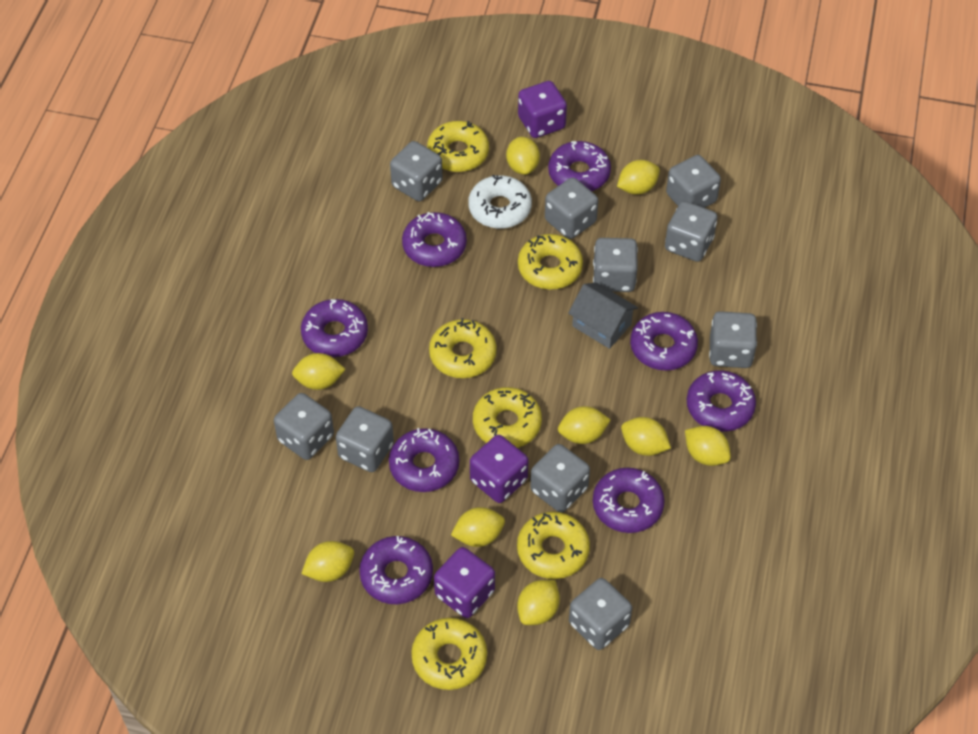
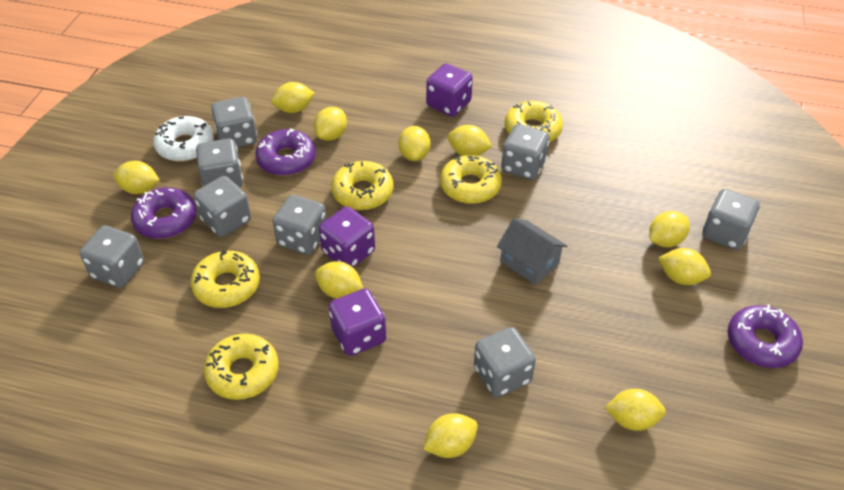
grey dice: [274,393,334,460] [336,406,394,472] [390,141,443,201] [530,444,590,513] [545,177,598,239] [569,578,632,650] [593,238,638,292] [665,201,717,262] [666,155,721,208] [709,311,757,368] = 10 -> [80,225,144,288] [194,176,251,237] [196,139,243,188] [211,97,257,147] [272,195,327,255] [474,327,536,397] [501,124,550,180] [702,189,760,250] = 8
purple donut: [301,299,368,357] [359,536,433,604] [389,428,459,492] [402,212,467,267] [548,141,611,191] [593,468,665,533] [630,312,698,371] [687,370,756,431] = 8 -> [131,188,197,239] [255,128,316,176] [728,304,803,368] = 3
yellow donut: [411,618,487,690] [427,121,489,172] [429,318,497,378] [473,387,542,448] [517,512,590,579] [518,234,583,290] = 6 -> [191,250,260,308] [204,334,279,400] [331,161,393,210] [440,155,502,204] [505,101,563,142] = 5
yellow lemon: [292,353,346,390] [302,541,354,582] [451,507,505,547] [506,137,540,175] [517,580,560,625] [558,406,611,444] [617,160,660,195] [621,417,671,456] [685,426,731,466] = 9 -> [113,161,160,194] [271,82,315,113] [314,107,347,141] [315,261,364,299] [398,126,431,161] [423,413,478,458] [448,125,492,156] [605,389,666,431] [649,211,689,247] [658,248,711,285] = 10

